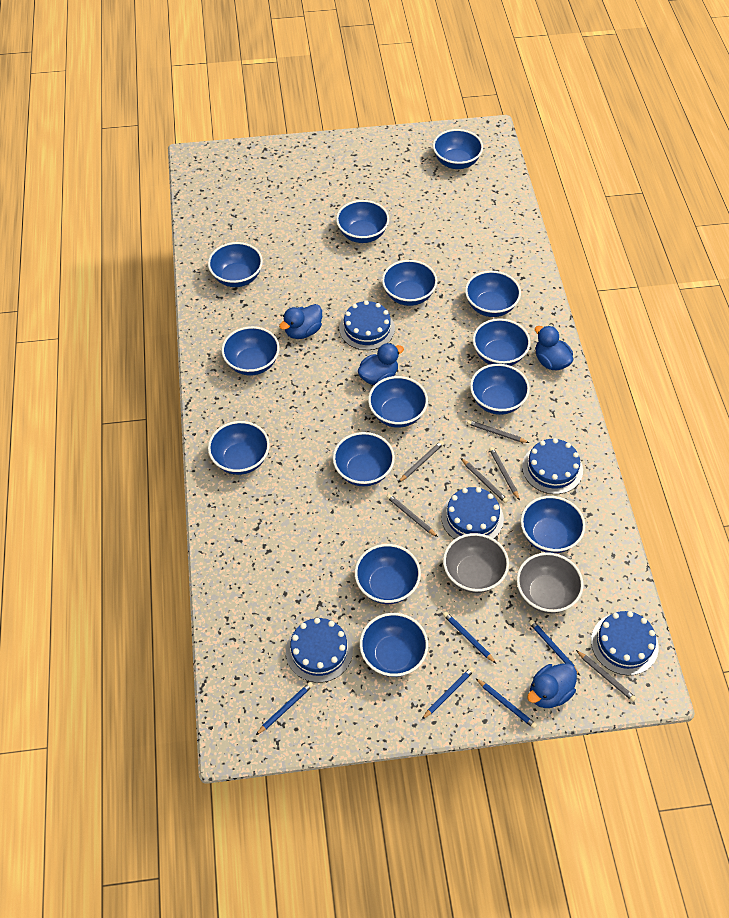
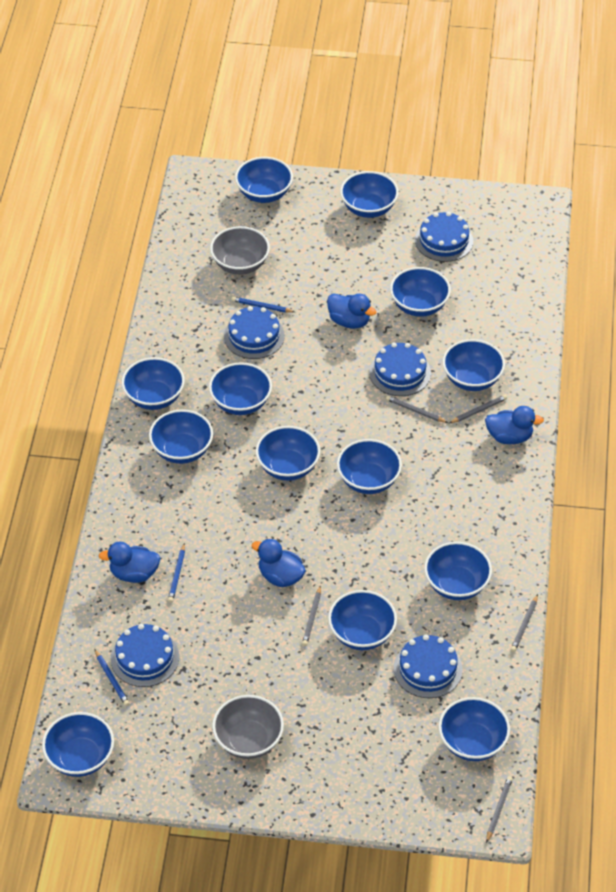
blue bowl: [208,242,263,287] [208,421,270,475] [221,326,280,376] [333,432,395,486] [336,200,389,243] [355,544,421,604] [360,613,428,677] [368,376,428,428] [382,260,437,306] [433,129,483,169] [465,271,521,317] [470,364,530,415] [473,318,530,366] [521,496,585,553] = 14 -> [42,712,114,777] [122,357,185,410] [149,409,213,464] [209,362,272,415] [235,157,293,203] [256,426,320,481] [328,590,397,650] [337,439,402,494] [340,171,398,218] [390,267,451,317] [424,542,492,600] [439,697,510,761] [443,339,505,391] = 13
blue pencil: [256,682,313,735] [422,667,475,719] [443,612,496,663] [476,679,537,729] [529,620,580,676] = 5 -> [95,649,130,706] [168,543,185,603] [232,297,295,312] = 3
grey pencil: [387,494,438,537] [398,441,444,483] [461,458,508,503] [467,420,529,443] [489,447,520,501] [576,650,636,702] = 6 -> [302,585,321,646] [386,395,448,423] [450,395,507,423] [486,776,513,843] [511,594,538,652] = 5

